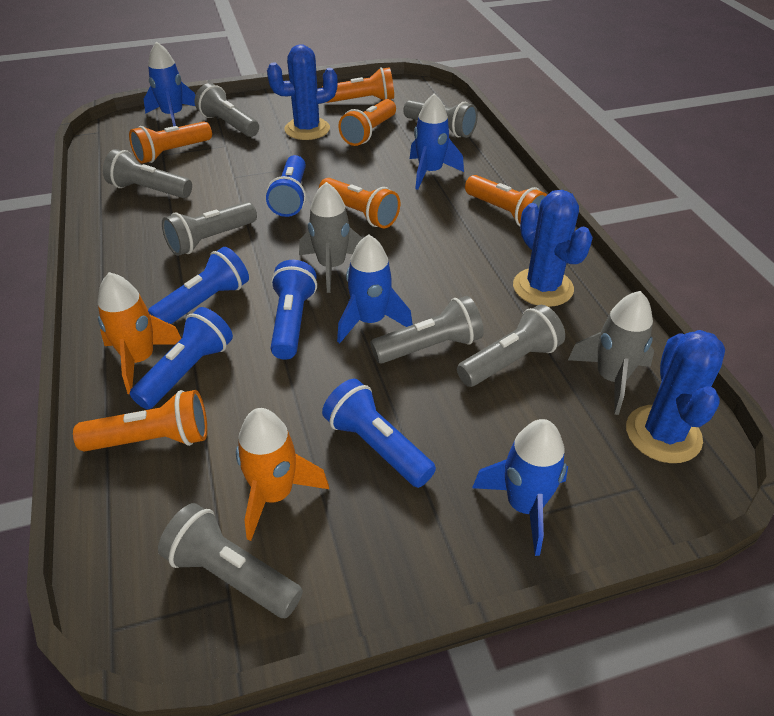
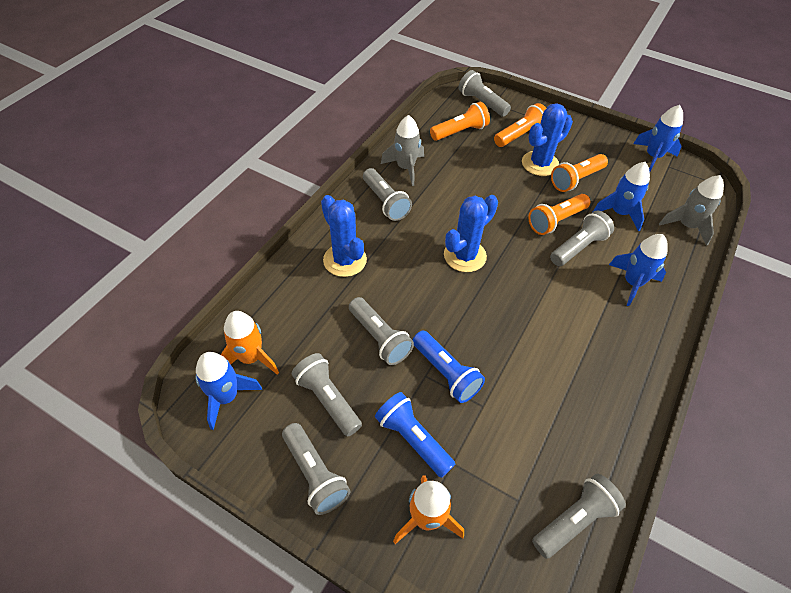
blue flashlight: [130,307,233,410] [148,247,249,324] [266,155,306,217] [271,260,317,360] [322,379,436,488] = 5 -> [375,392,455,478] [413,331,485,403] = 2
orange flashlight: [73,390,207,452] [129,121,212,164] [319,178,400,228] [322,67,394,103] [338,99,396,146] [465,175,547,226] = 6 -> [430,102,490,141] [494,103,546,147] [528,194,590,235] [551,154,608,192] = 4

